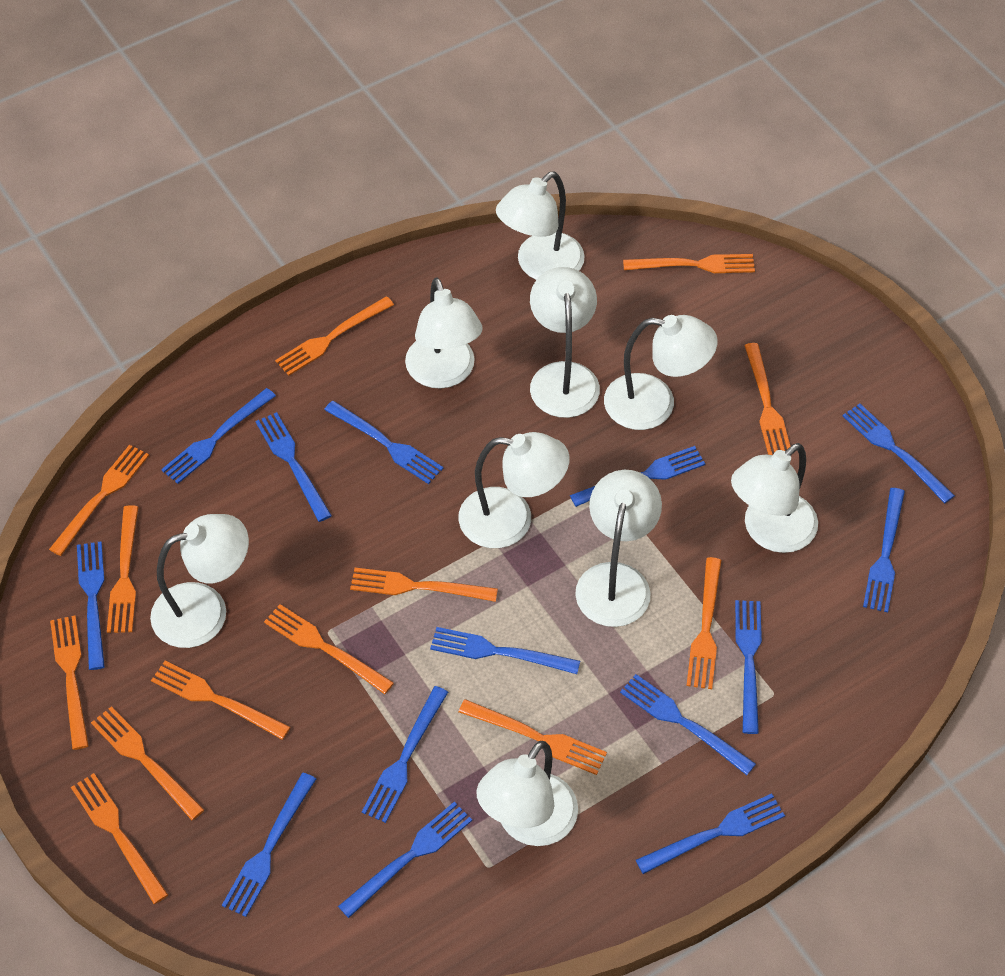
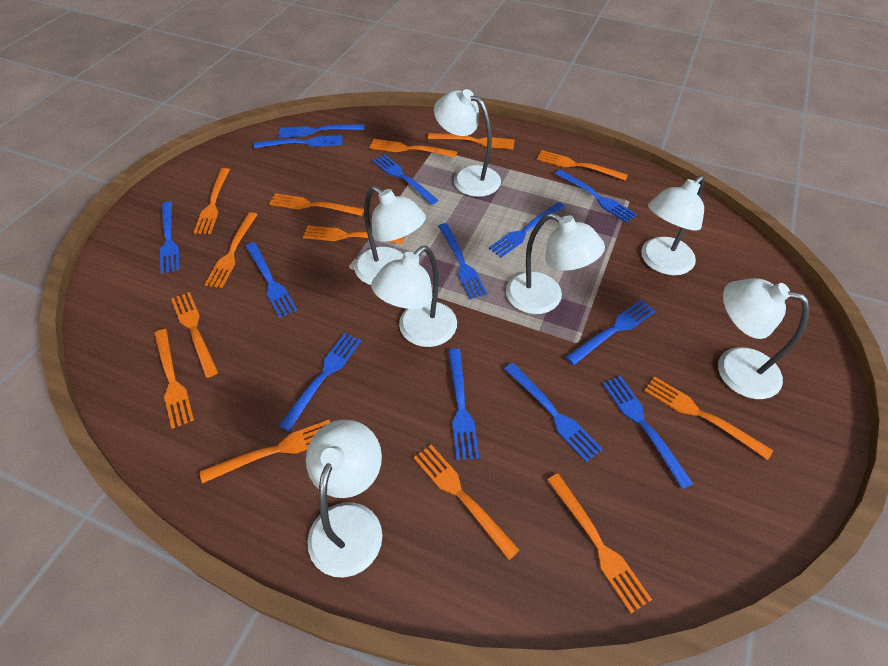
blue fork: [77,541,105,670] [161,388,276,484] [222,773,316,917] [255,412,332,522] [324,401,444,484] [338,802,472,918] [362,686,448,823] [430,627,580,674] [570,446,705,507] [620,674,756,775] [636,794,785,874] [735,600,762,734] [843,403,955,503] [863,488,905,612] = 14 -> [160,202,180,274] [245,242,297,318] [254,135,343,148] [278,124,364,138] [279,333,361,431] [372,154,438,205] [438,223,487,299] [448,348,479,460] [489,202,565,258] [504,363,603,462] [555,170,637,223] [565,300,656,365] [603,376,693,489] = 13
white lamp: [150,514,249,648] [405,277,483,388] [458,432,570,548] [476,741,578,846] [496,171,585,280] [530,267,600,418] [575,470,662,627] [604,315,717,430] [731,443,818,553] = 9 -> [306,419,382,578] [354,186,426,285] [371,246,457,347] [434,89,501,197] [506,213,605,314] [641,175,705,275] [718,278,809,399] = 7

